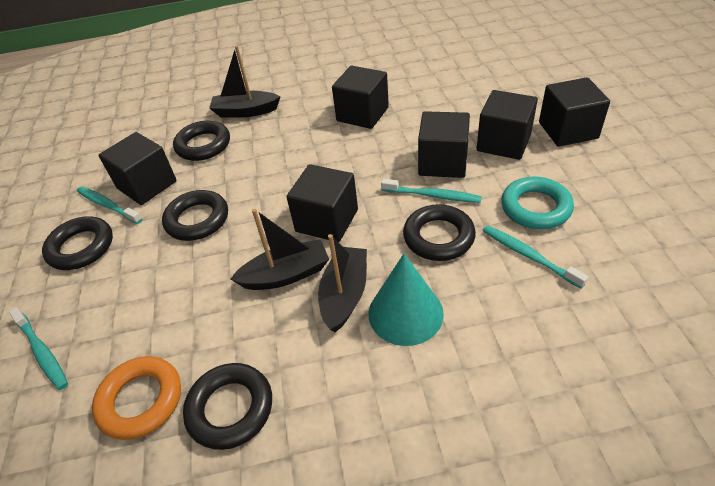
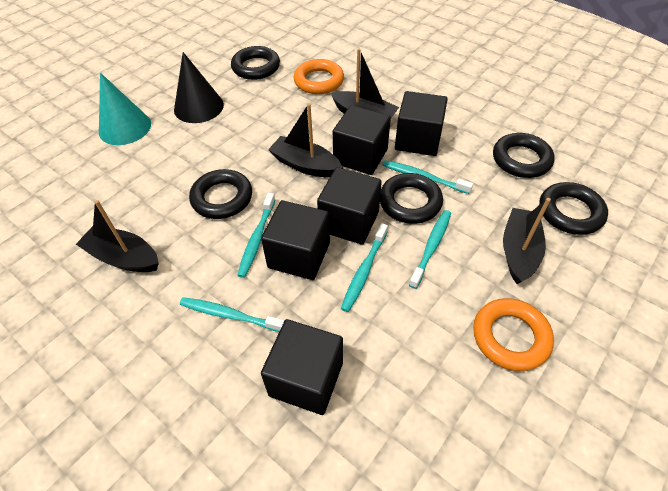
black boat: [209,46,281,118] [231,209,329,290] [318,234,367,332] = 3 -> [76,200,159,272] [268,104,343,178] [331,49,399,118] [503,198,551,284] = 4
black cone: none = 0 -> [174,52,224,123] = 1
black cube: [99,132,177,205] [287,164,358,242] [332,66,389,129] [418,111,470,178] [477,90,538,160] [539,77,610,147] = 6 -> [261,200,330,280] [261,319,343,415] [317,167,382,245] [333,105,391,175] [395,91,448,156] = 5
orange ring: [92,356,181,440] = 1 -> [294,59,344,94] [473,298,554,371] = 2
turquoise ring: [501,177,574,229] = 1 -> none = 0
turquoise toothbrush: [9,307,68,390] [77,186,142,224] [381,179,482,203] [483,225,588,288] = 4 -> [180,297,285,332] [237,193,275,278] [341,223,388,312] [382,160,473,194] [409,210,451,289] = 5

